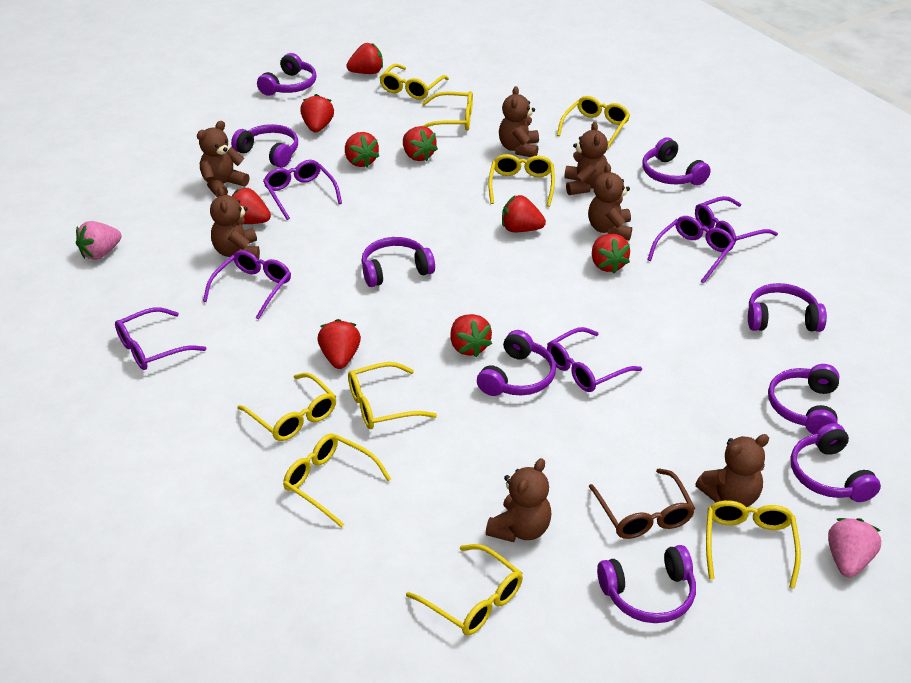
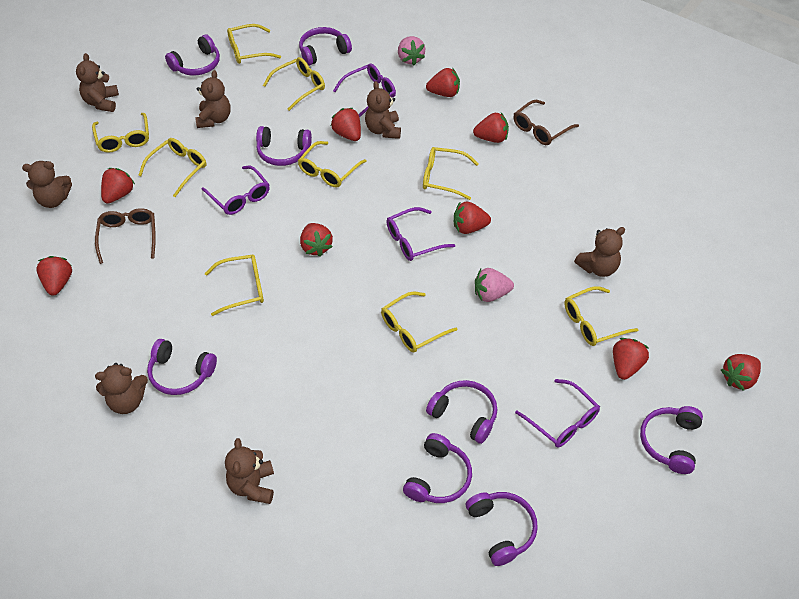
brown glasses: [589,468,695,539] = 1 -> [95,208,156,264] [513,100,579,145] = 2
purple glasses: [115,307,206,370] [203,250,291,319] [263,160,342,220] [547,327,642,392] [647,216,735,283] [695,196,778,245] = 6 -> [202,166,270,215] [333,64,396,117] [386,207,455,261] [515,379,600,448] = 4
purple headphones: [231,124,298,168] [257,53,317,96] [361,237,435,287] [477,330,556,396] [597,545,696,623] [642,137,711,185] [748,283,827,332] [768,364,839,434] [791,423,881,502] = 9 -> [147,339,217,395] [165,34,220,76] [256,126,312,166] [299,27,352,66] [403,433,472,503] [426,380,497,444] [466,492,538,566] [640,406,703,474] = 8

